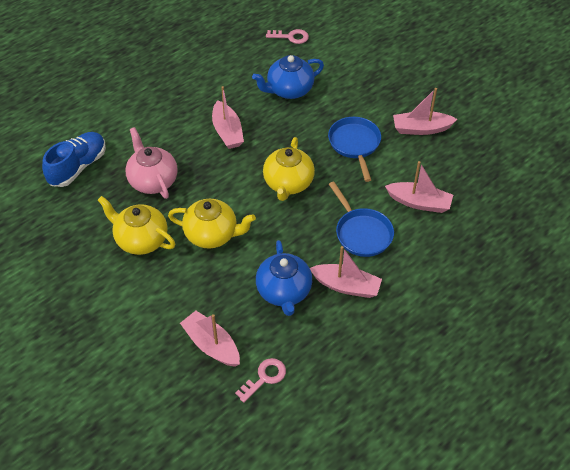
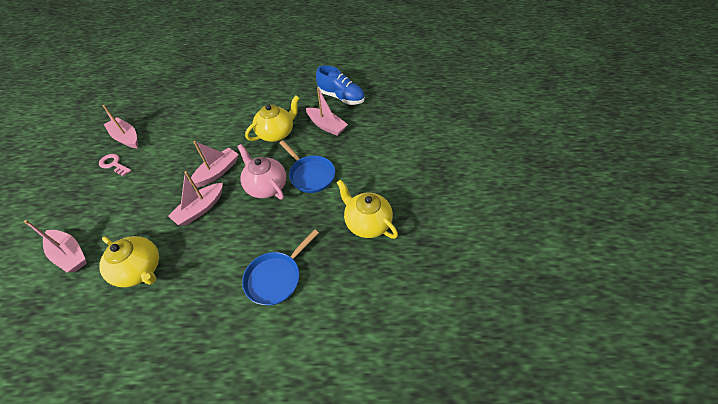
blue teapot: [252,55,324,99] [256,240,312,316] = 2 -> none = 0
pink key: [235,358,286,403] [266,29,309,44] = 2 -> [99,154,132,176] = 1

